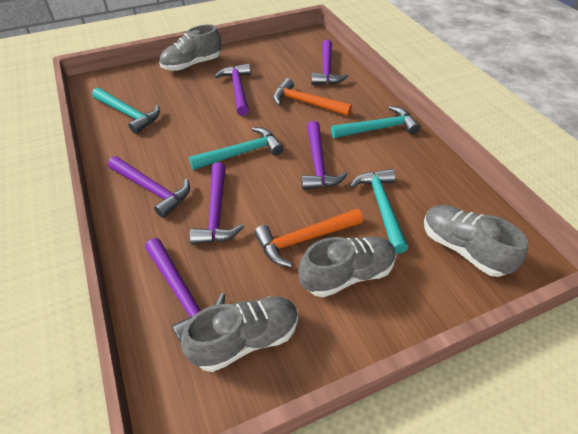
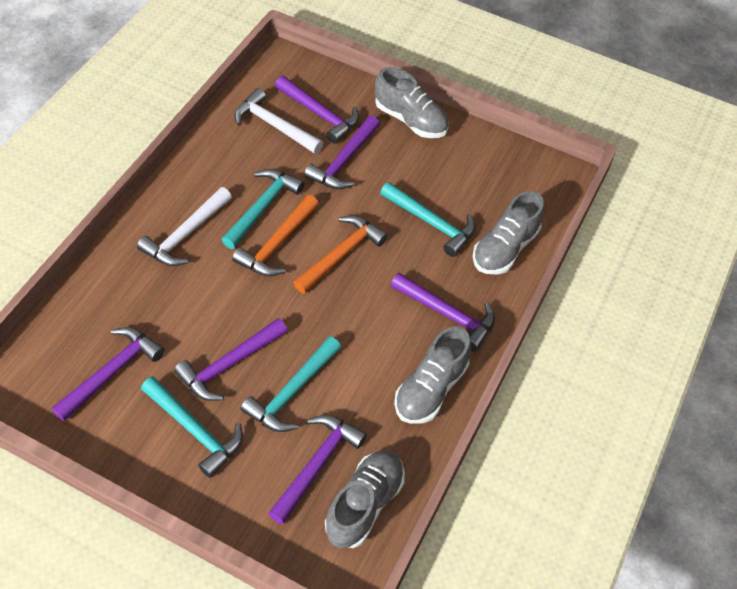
white hammer: none = 0 -> [137,187,232,266] [235,88,323,154] = 2

